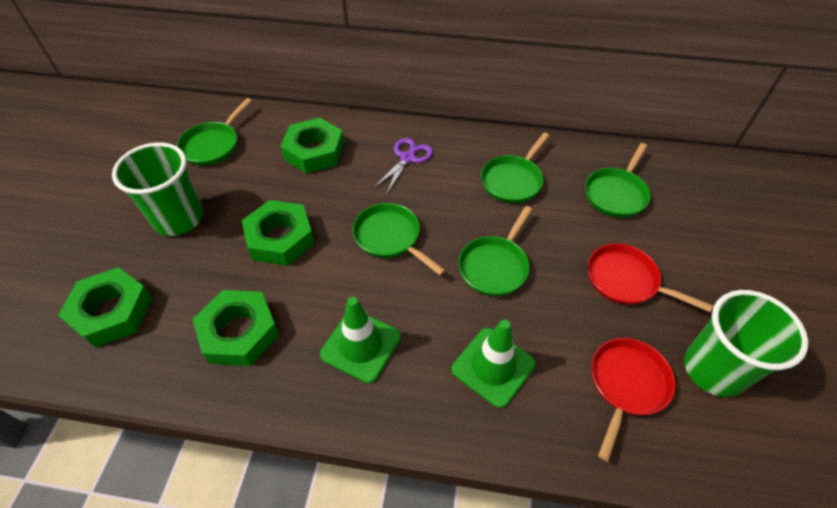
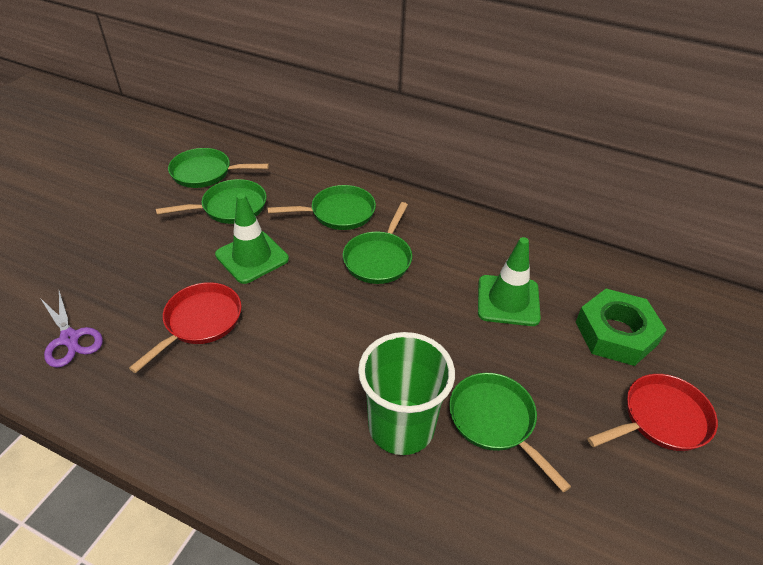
green cup: [112,142,203,236] [684,290,809,397] = 2 -> [358,332,455,455] = 1
green nut: [58,267,153,348] [192,290,279,366] [242,200,315,266] [280,117,344,174] = 4 -> [576,289,667,366] = 1

